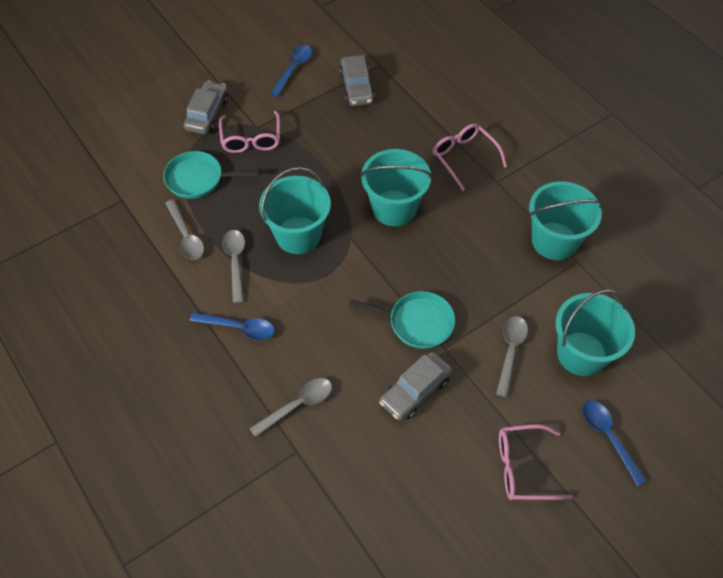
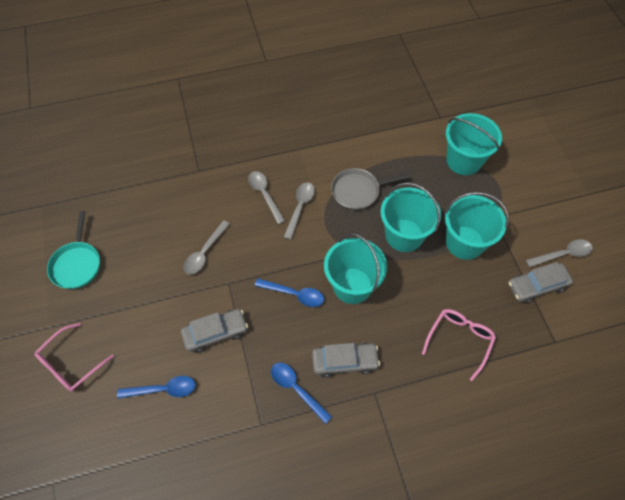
grey pan: none = 0 -> [331,168,410,210] = 1
pink glasses: [219,111,280,153] [433,123,507,191] [499,424,573,500] = 3 -> [35,323,114,392] [422,309,496,381] = 2
turquoise pan: [163,151,260,199] [349,291,455,349] = 2 -> [47,211,100,289] = 1

